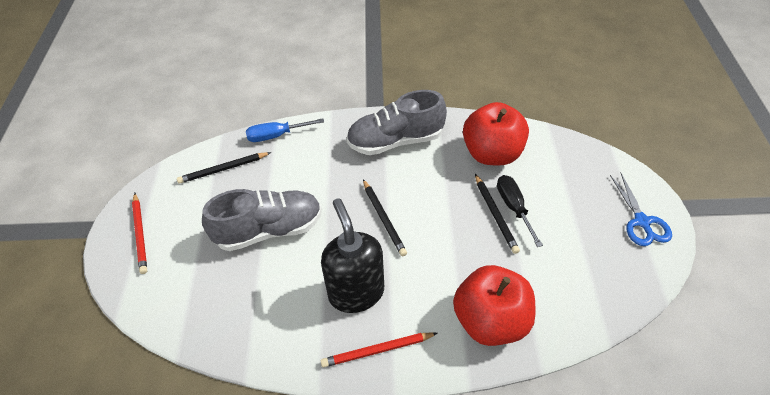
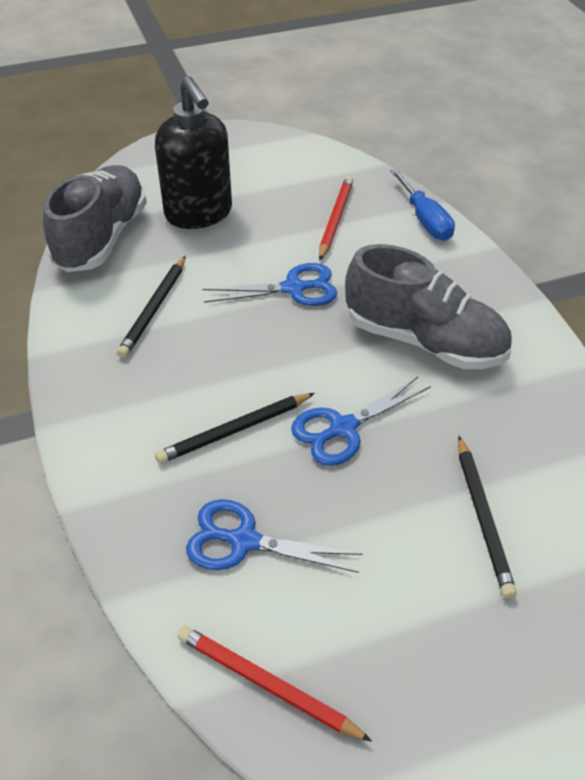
black screwdriver: [497,175,543,247] = 1 -> none = 0
blue scissors: [610,173,672,246] = 1 -> [186,499,363,573] [202,263,337,306] [291,377,431,466] = 3
red apple: [453,265,535,346] [463,102,529,166] = 2 -> none = 0

